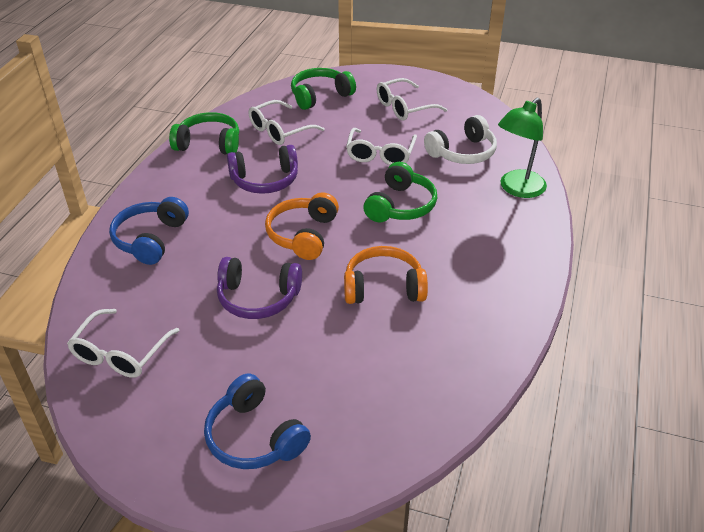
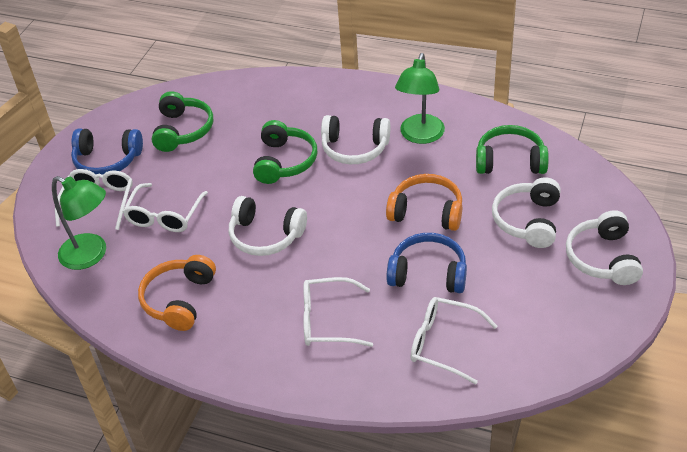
green lamp: [498,97,547,198] = 1 -> [52,176,106,270] [395,53,445,144] = 2
purple headphones: [217,257,302,319] [227,145,298,194] = 2 -> none = 0
white headphones: [424,115,497,164] = 1 -> [229,196,307,256] [321,115,390,164] [492,177,561,248] [566,210,643,285] = 4

